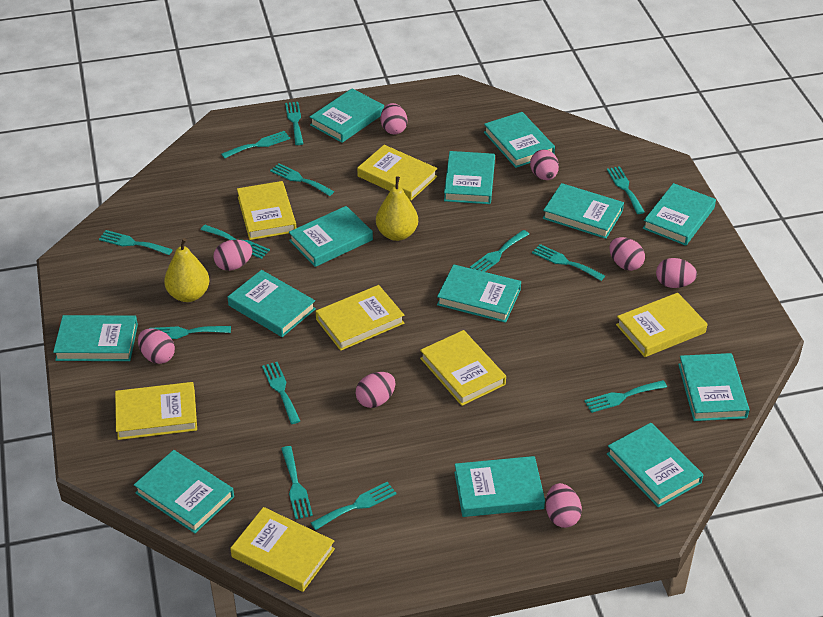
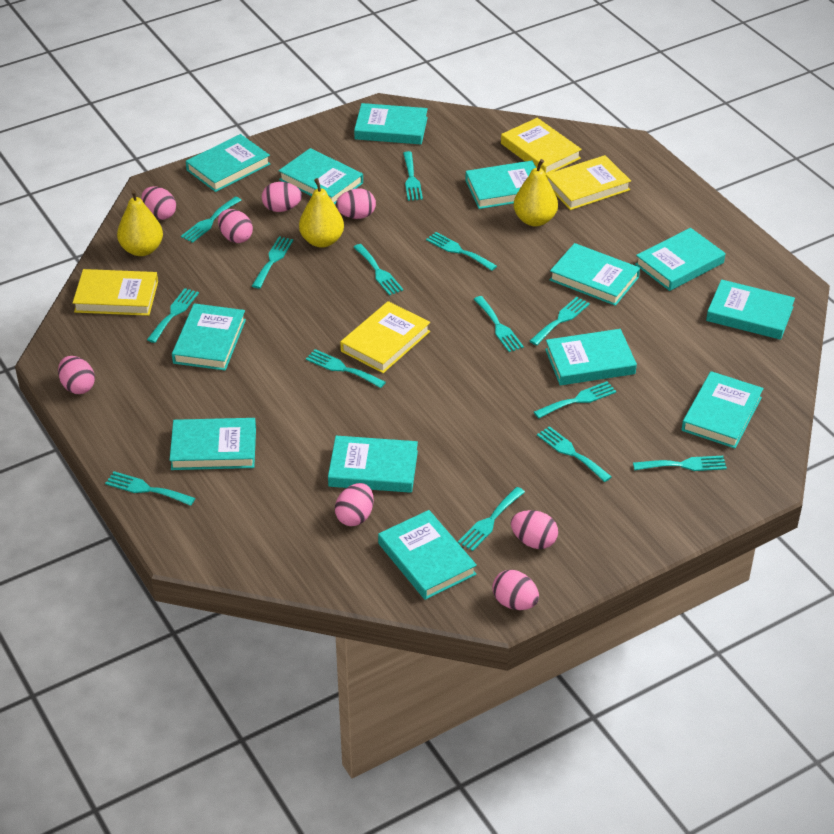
turquoise fork: [99,230,173,255] [151,326,231,339] [201,225,270,259] [221,131,290,159] [262,362,300,424] [270,163,334,196] [281,446,313,519] [285,102,304,145] [311,482,397,530] [470,230,529,272] [532,244,605,281] [584,380,667,413] [607,166,645,214] = 13 -> [105,471,195,506] [147,288,199,343] [181,197,241,243] [252,236,293,289] [306,349,386,388] [354,244,403,295] [403,151,423,201] [426,232,497,271] [458,487,525,551] [474,296,524,352] [530,297,590,345] [534,381,616,419] [537,426,612,482] [633,456,727,471] = 14
yellow book: [115,382,197,440] [230,507,335,592] [237,181,296,240] [316,285,404,351] [357,145,437,201] [420,330,506,406] [616,293,707,357] = 7 -> [73,269,158,316] [340,301,430,373] [501,118,582,175] [546,155,631,210] = 4
yellow pear: [164,238,210,302] [376,176,418,241] = 2 -> [117,190,163,256] [299,178,344,248] [513,159,558,226] = 3

